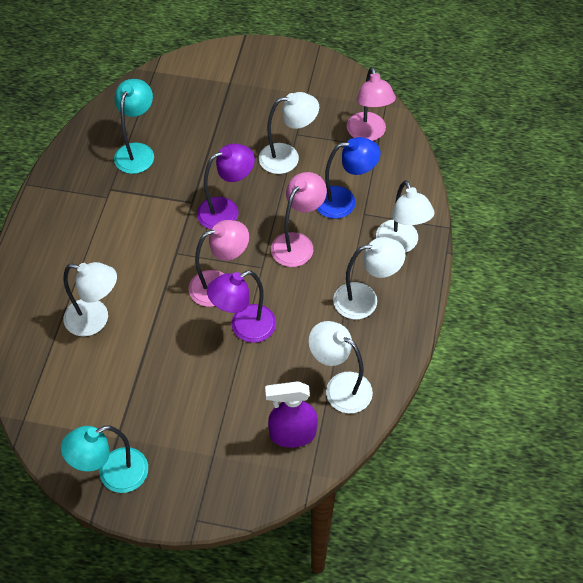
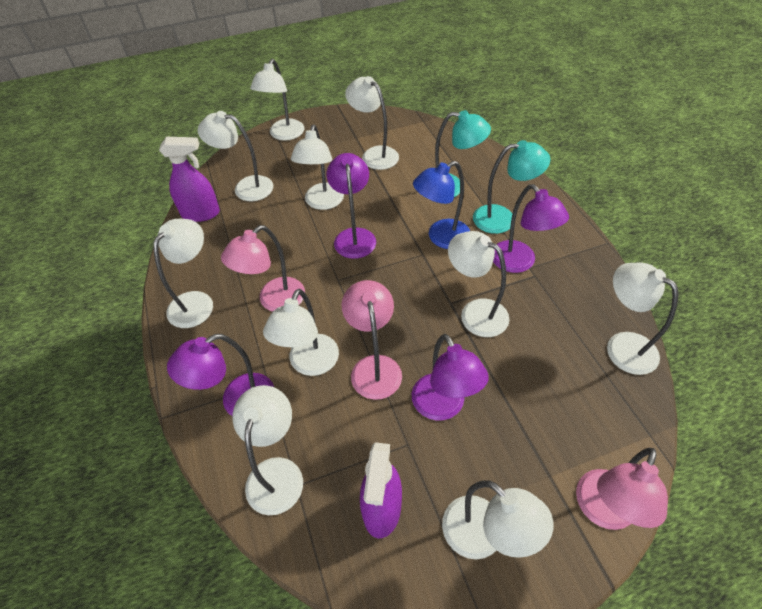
purple lamp: [197,144,255,229] [207,271,276,343] = 2 -> [167,334,275,416] [327,153,376,259] [412,334,489,421] [493,184,569,273] = 4
purple spray bottle: [265,381,318,448] = 1 -> [159,137,220,222] [360,442,402,538] = 2
white lamp: [63,262,117,336] [259,92,319,174] [309,321,373,413] [333,237,406,319] [376,180,435,253] = 5 -> [153,219,213,328] [197,111,273,201] [232,385,303,515] [250,59,304,141] [263,289,339,376] [291,124,344,210] [345,76,399,170] [442,480,554,560] [448,231,509,337] [607,263,678,375] = 10

